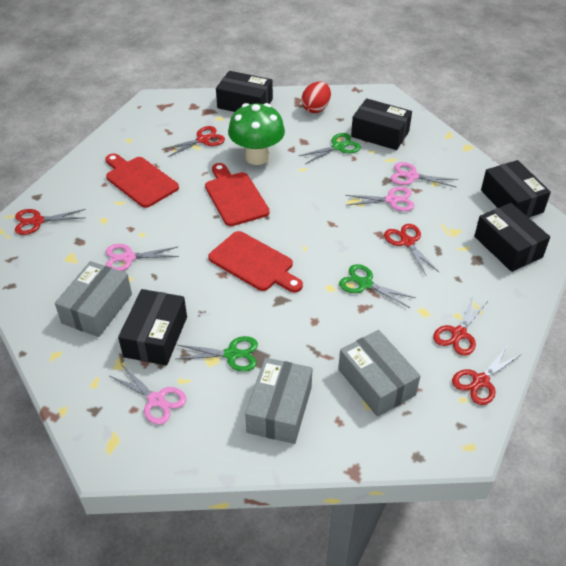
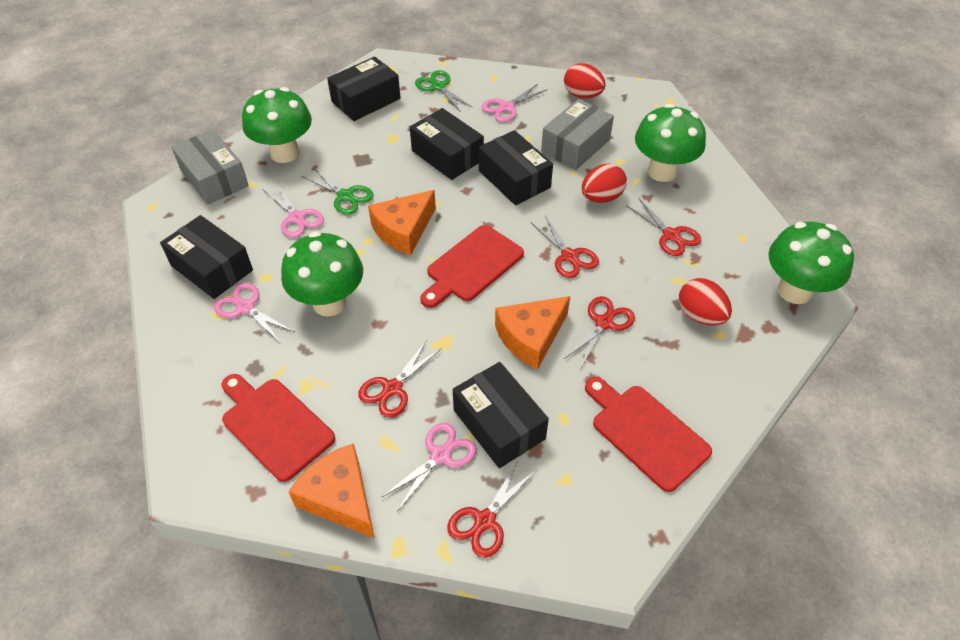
green mushroom: [228,103,285,165] = 1 -> [242,87,312,163] [281,231,363,316] [635,104,706,182] [768,221,854,304] = 4
green scissors: [177,336,258,372] [299,133,361,164] [339,264,416,308] = 3 -> [302,167,374,215] [415,70,473,112] = 2
grey box: [55,261,132,337] [245,358,312,444] [338,330,420,417] = 3 -> [172,130,249,205] [541,99,614,170] = 2
orange cheese: none = 0 -> [289,444,375,538] [368,190,436,255] [495,296,570,369] = 3
red egg: [301,81,331,113] = 1 -> [564,63,605,99] [581,163,627,203] [679,278,732,325] = 3

